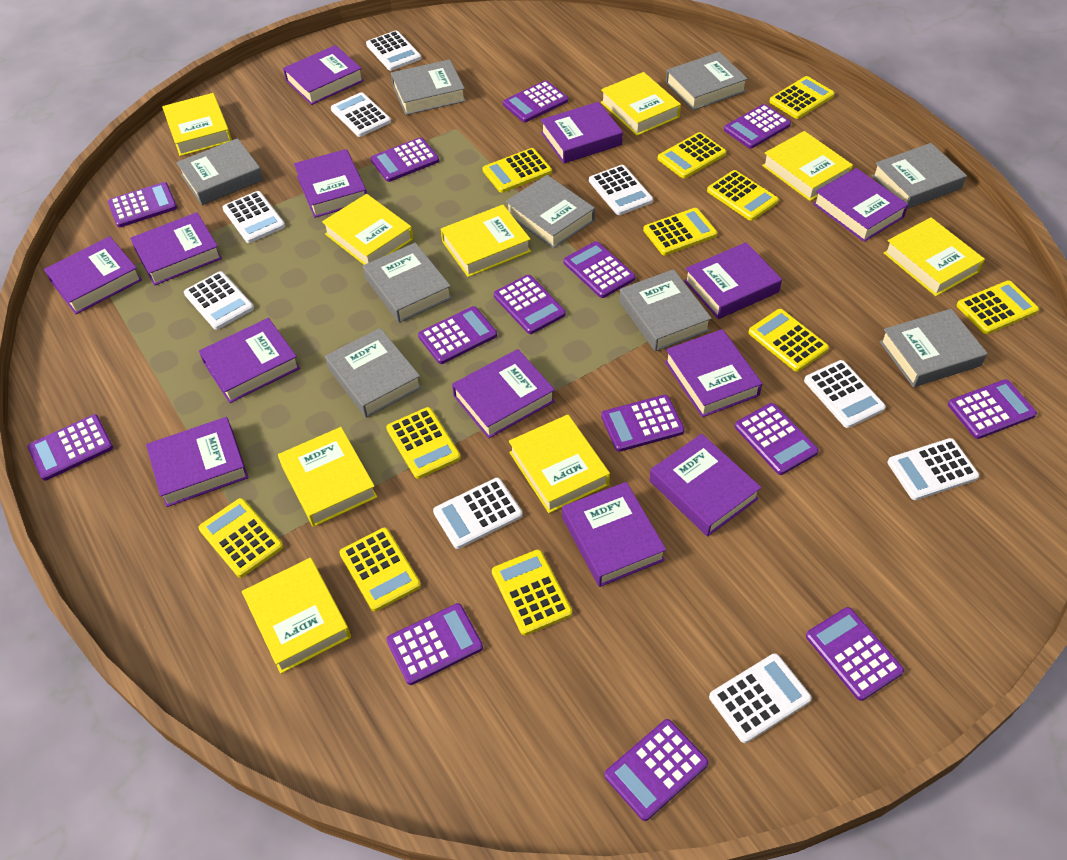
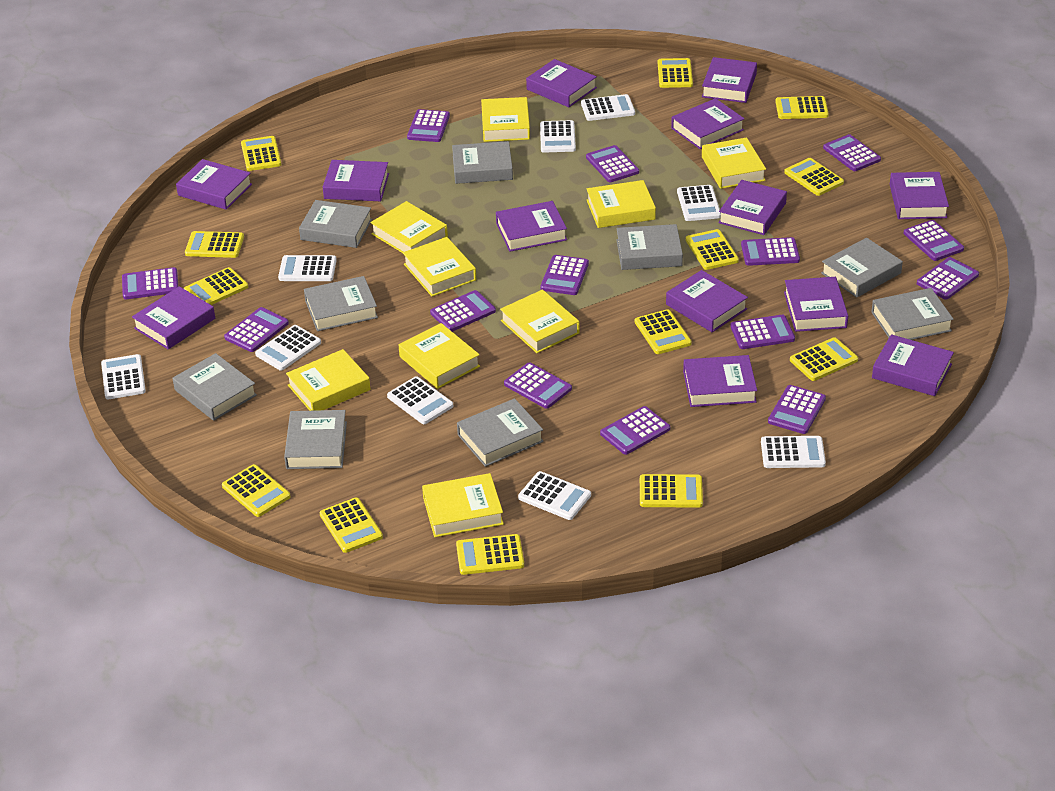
yellow calculator: [199,498,283,578] [339,528,421,612] [386,407,461,479] [483,148,552,193] [492,550,572,635] [643,208,717,255] [658,132,726,178] [707,170,779,221] [748,309,829,372] [769,76,834,119] [957,281,1039,334] = 11 -> [184,267,248,305] [185,231,244,258] [222,464,291,517] [241,136,281,171] [320,497,383,553] [456,534,524,575] [635,309,692,354] [640,474,703,508] [658,58,693,88] [686,229,739,270] [775,96,829,119] [784,158,844,196] [790,337,858,381] = 13

